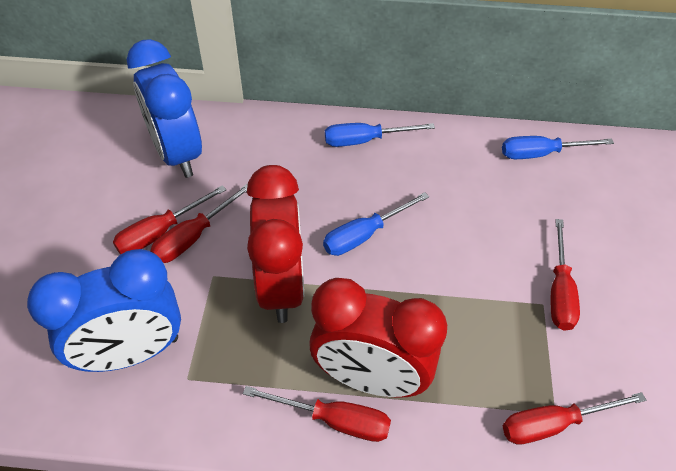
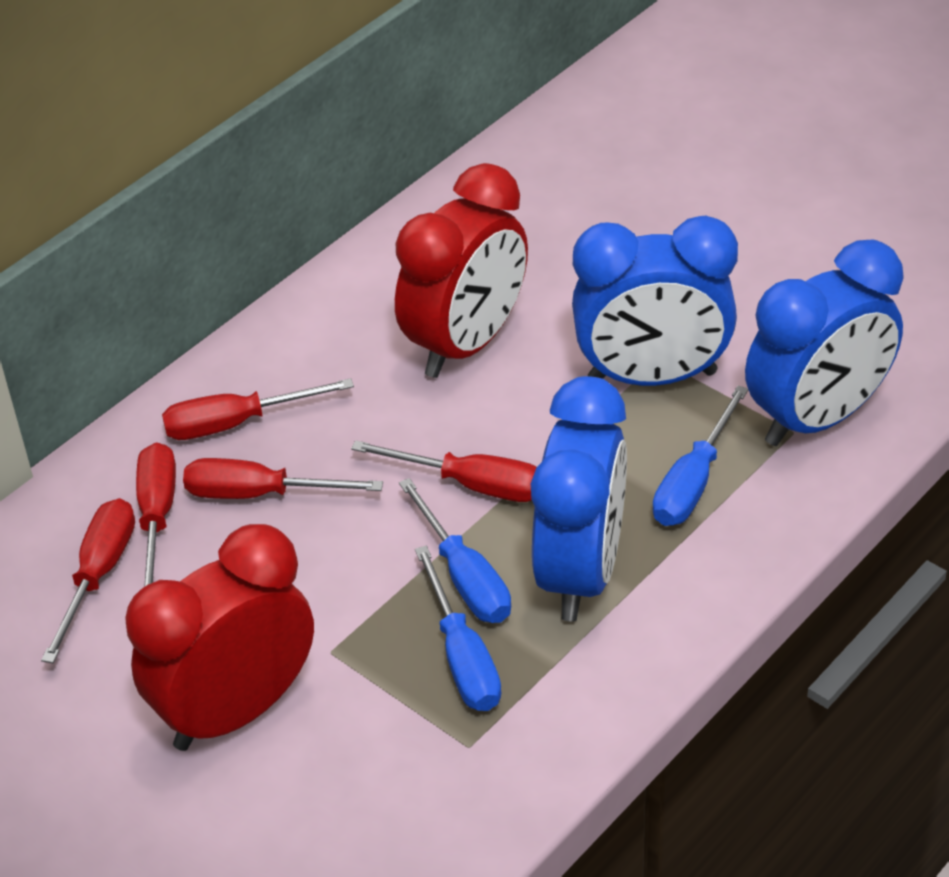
blue clock: [27,249,181,372] [127,39,202,178] = 2 -> [531,376,627,622] [572,216,738,386] [745,240,904,446] = 3

